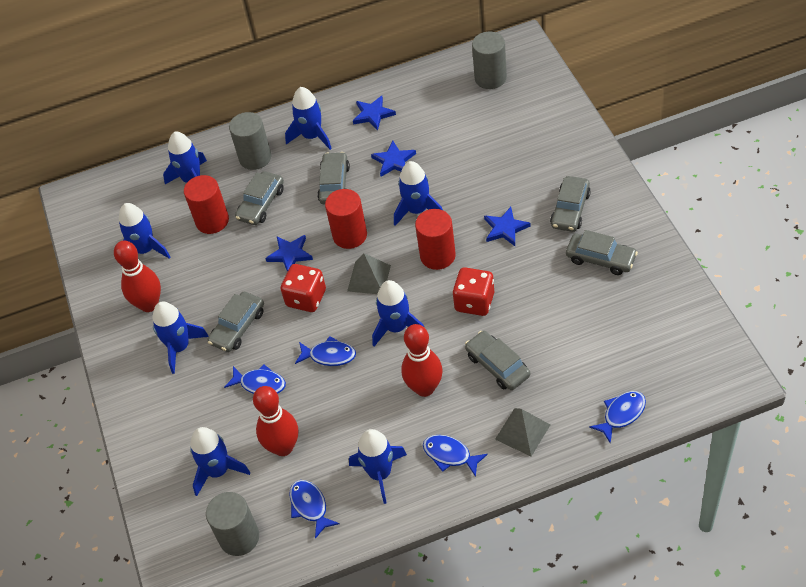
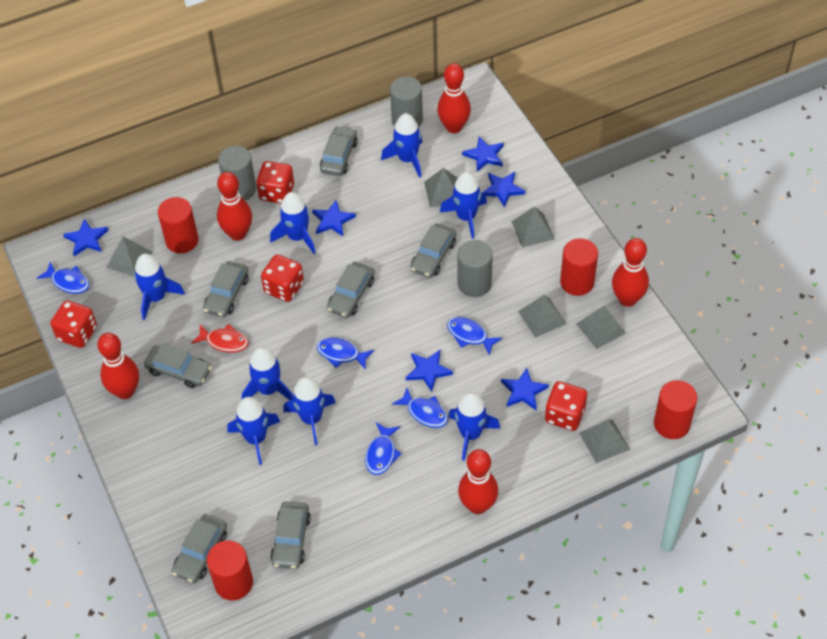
blue star: [265,235,313,272] [353,96,396,131] [371,141,416,177] [484,207,531,246] = 4 -> [63,219,108,256] [312,200,356,236] [406,350,453,392] [462,137,504,172] [482,172,525,208] [501,368,549,410] = 6
grey car: [208,292,264,352] [235,171,284,225] [317,152,350,204] [465,331,530,390] [550,176,591,232] [566,230,638,275] = 6 -> [144,343,212,388] [172,514,227,583] [203,261,249,317] [270,502,311,569] [320,126,358,176] [327,262,375,318] [410,224,456,278] = 7
grey pyramid: [347,253,391,294] [495,408,550,456] = 2 -> [106,236,153,276] [424,168,457,207] [511,206,555,247] [518,295,566,338] [576,306,626,349] [579,420,630,463] = 6
red bowling pin: [114,241,161,312] [253,386,298,456] [401,324,443,397] = 3 -> [97,333,139,399] [217,172,252,241] [437,63,471,133] [458,449,498,514] [612,238,649,307] = 5
red cylinder: [184,175,229,234] [325,189,367,249] [415,209,456,270] = 3 -> [158,197,199,253] [207,540,253,600] [560,238,598,296] [654,380,697,439] = 4
red dice: [281,264,326,312] [452,267,494,316] = 2 -> [50,300,97,348] [256,161,294,203] [261,254,304,302] [545,381,587,431] = 4
red fish: none = 0 -> [191,324,249,353] = 1

